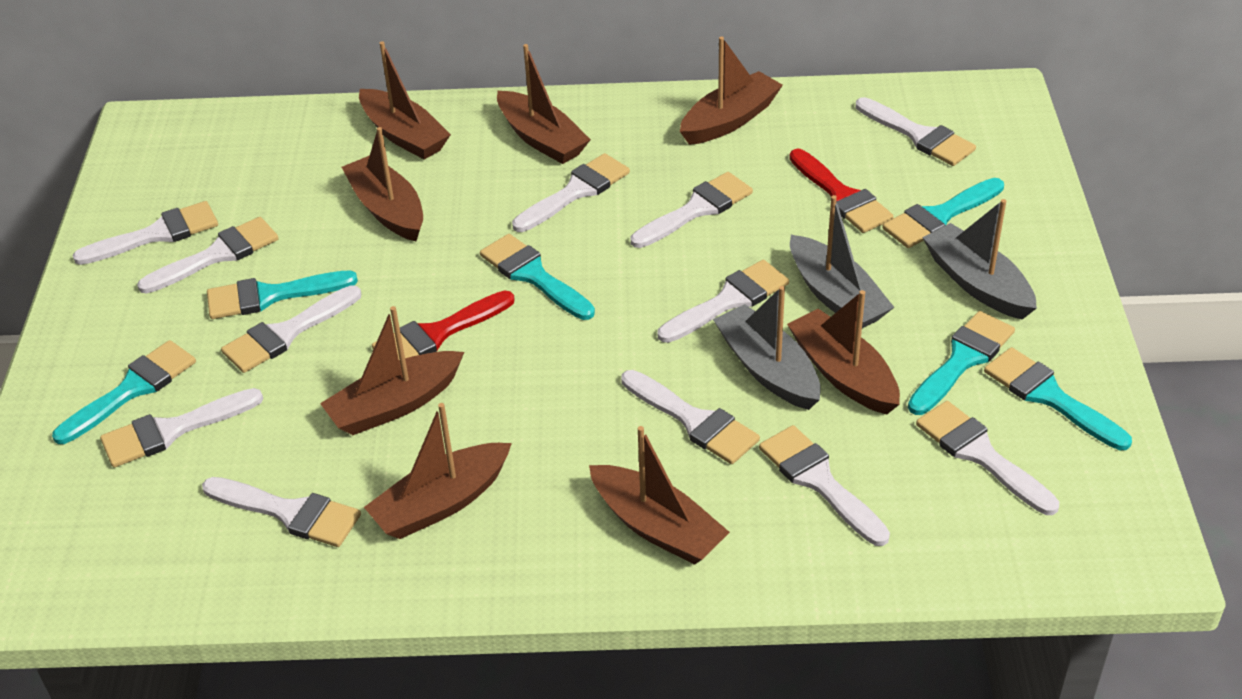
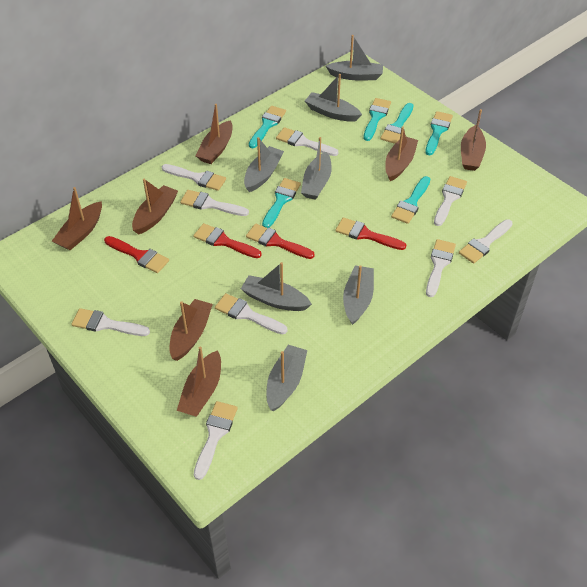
brown boat: [320,306,464,435] [342,127,423,241] [359,41,451,160] [364,403,512,539] [497,44,591,164] [589,426,730,565] [680,37,783,145] [787,290,900,414] = 8 -> [52,187,102,250] [132,179,178,235] [169,299,213,361] [177,346,221,417] [196,104,233,164] [385,127,418,181] [461,109,486,171] = 7
grey boat: [713,286,821,410] [790,195,894,328] [922,199,1037,320] = 3 -> [241,262,312,311] [244,137,284,192] [267,345,307,411] [301,137,332,200] [305,74,362,122] [326,35,383,80] [343,265,374,325] = 7
red brush: [372,290,515,360] [789,149,894,233] = 2 -> [104,236,169,273] [193,223,262,258] [246,224,315,259] [335,217,406,250] = 4
white brush: [72,201,218,265] [100,388,263,467] [137,217,279,294] [202,477,361,547] [221,285,361,373] [512,153,630,232] [621,370,760,464] [631,172,753,248] [658,260,789,343] [759,425,890,546] [856,97,976,166] [916,401,1059,515] = 12 -> [71,308,150,336] [162,164,226,191] [180,190,249,216] [194,401,238,480] [215,293,288,334] [276,127,338,156] [426,239,456,297] [434,176,467,226] [459,219,513,264] = 9

